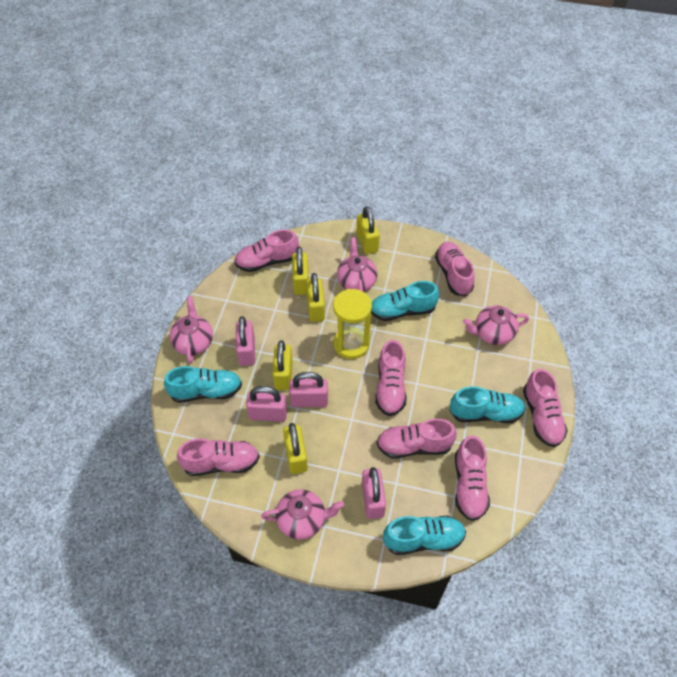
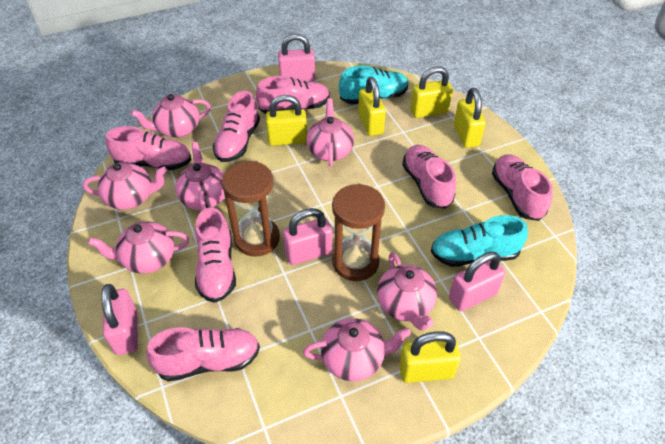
brown hourglass: none = 0 -> [222,161,280,257] [332,184,385,281] = 2
pink teapot: [169,296,213,364] [261,489,344,540] [337,237,377,292] [463,305,529,345] = 4 -> [83,162,167,210] [88,221,189,274] [131,94,211,138] [175,142,225,211] [303,318,411,381] [306,98,354,167] [377,252,437,331] = 7
turquoise shoe: [164,366,242,403] [371,281,439,321] [383,516,466,555] [450,386,525,423] = 4 -> [339,65,408,104] [431,215,528,267] = 2
yellow hourglass: [333,289,372,359] = 1 -> none = 0

